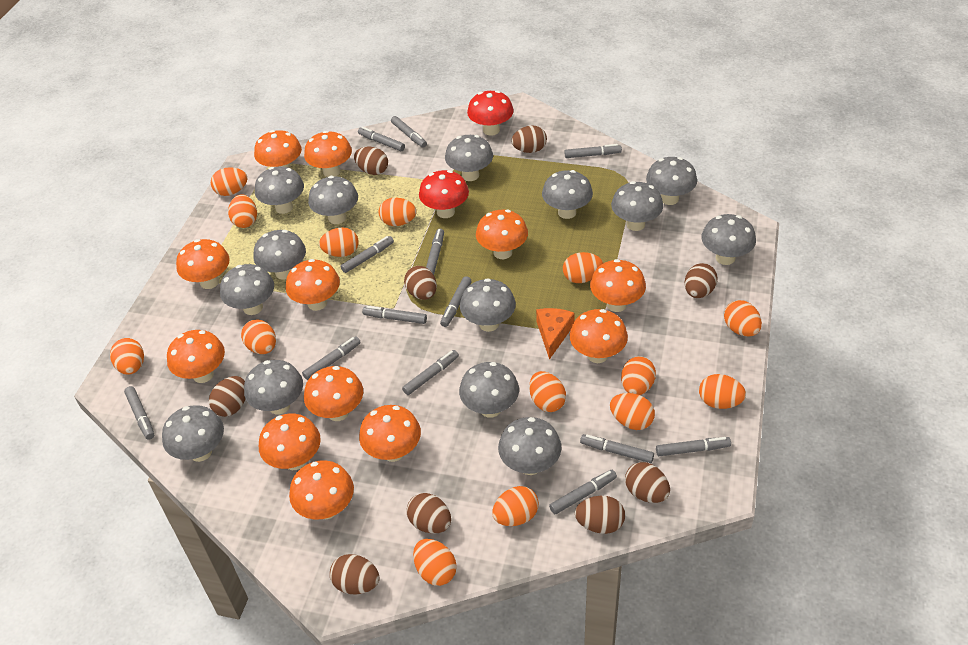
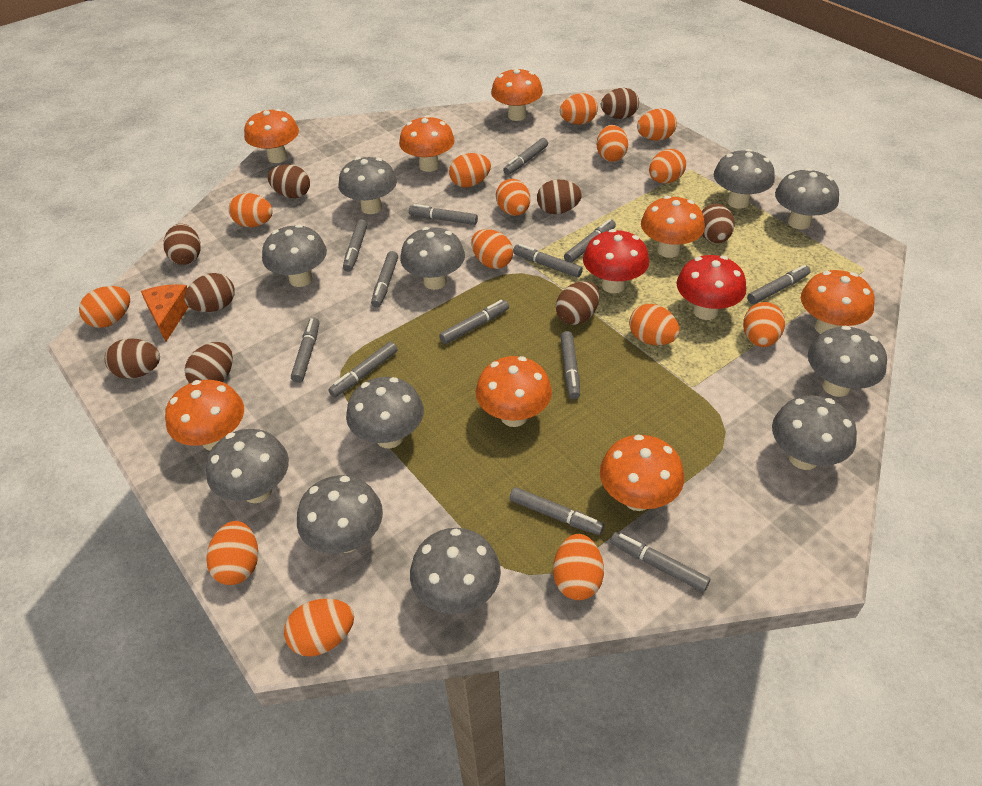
grey mushroom: [162,405,224,462] [220,264,274,315] [244,360,303,415] [253,230,306,280] [255,166,304,214] [308,176,358,224] [445,135,493,181] [459,362,519,418] [460,278,516,332] [498,417,562,475] [542,170,593,219] [611,181,663,231] [646,157,697,205] [702,214,756,265] = 14 -> [206,429,289,503] [262,224,327,287] [297,475,383,554] [338,157,397,214] [346,377,424,449] [400,227,465,290] [410,528,501,614] [714,149,775,209] [772,395,857,470] [775,168,839,230] [808,326,887,397] = 11
orange mushroom: [167,330,225,383] [176,239,230,289] [254,130,302,168] [259,414,321,470] [286,259,340,311] [289,460,354,520] [304,131,352,177] [304,366,363,421] [359,405,421,462] [476,210,528,259] [569,309,628,363] [590,259,646,312] = 12 -> [165,380,244,451] [244,109,299,163] [399,115,455,172] [476,356,552,427] [491,68,543,121] [600,435,684,511] [641,196,705,258] [801,270,875,334] = 8

